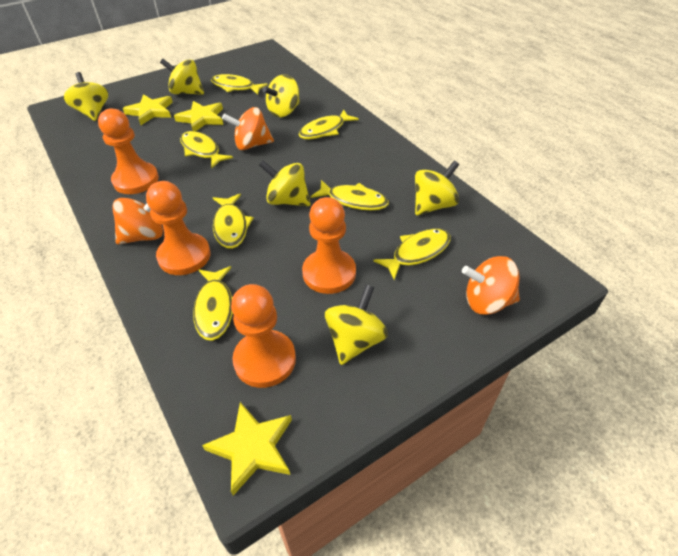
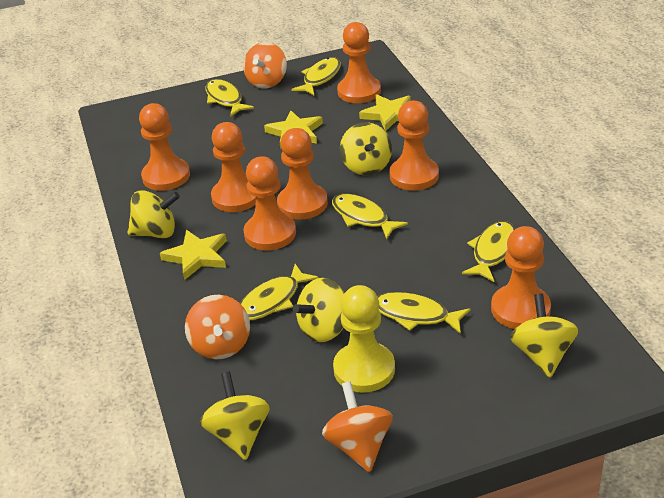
orange pawn: [98,108,159,194] [146,181,211,275] [231,284,296,388] [302,197,356,294] = 4 -> [139,103,190,191] [211,122,256,212] [243,156,296,250] [277,128,328,220] [337,22,381,103] [389,100,439,191] [491,226,551,329] = 7
yellow fish: [180,131,233,168] [193,266,233,341] [211,74,268,95] [213,194,254,249] [299,109,359,139] [311,180,389,210] [373,228,451,280] = 7 -> [205,79,254,117] [240,264,319,320] [291,58,341,95] [332,194,408,239] [377,292,470,334] [462,221,515,282] = 6
yellow pawn: none = 0 -> [333,285,395,393] = 1
yellow spinning top: [64,72,108,121] [160,59,204,95] [259,160,311,206] [263,74,300,117] [325,285,388,365] [415,161,459,215] = 6 -> [127,190,180,238] [200,371,270,460] [293,278,344,342] [340,122,392,175] [510,294,579,377] = 5

